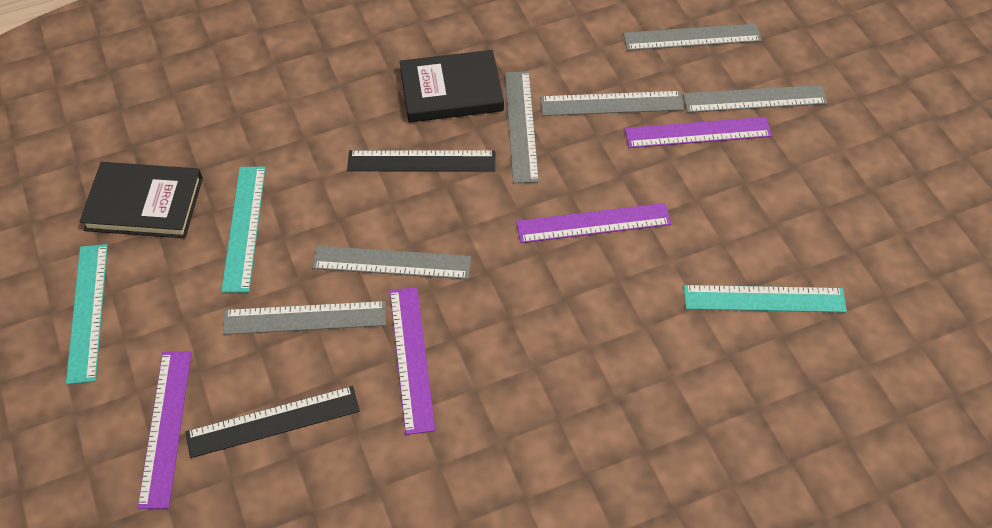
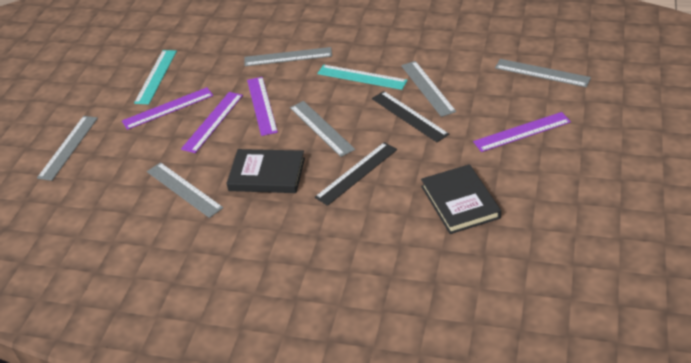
turquoise ruler: [66,244,108,384] [221,167,266,293] [684,285,847,312] = 3 -> [134,50,177,104] [317,65,408,90] = 2

